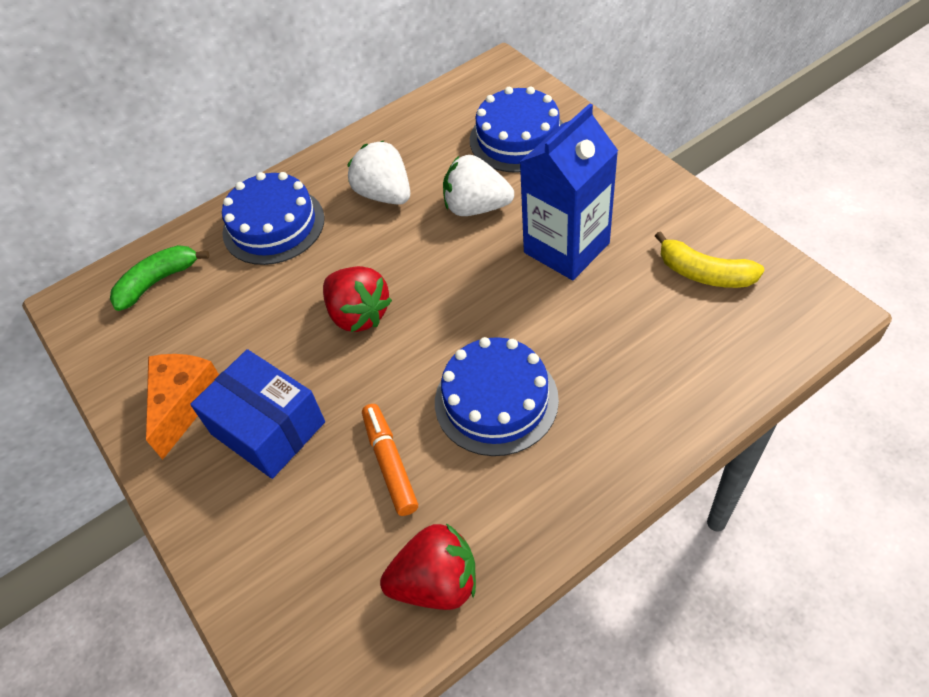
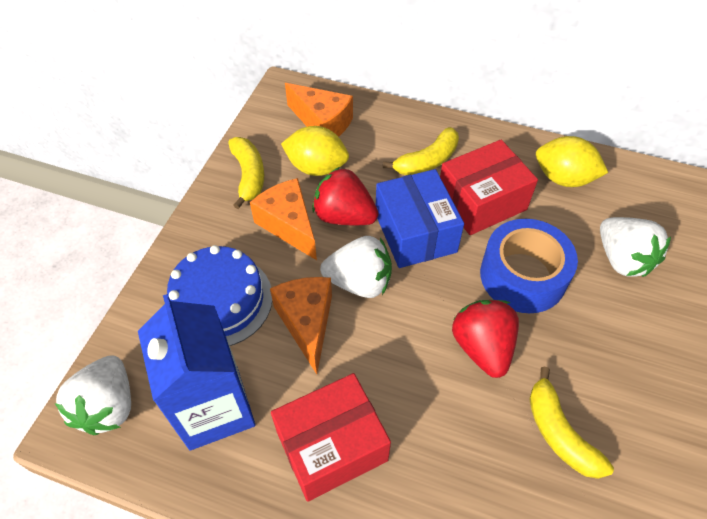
blue cake: [222,172,325,265] [435,337,559,456] [470,87,563,173] = 3 -> [167,245,272,346] = 1
blue tape: none = 0 -> [480,219,578,313] = 1
green banana: [110,245,209,311] = 1 -> none = 0
orange cheese: [146,354,219,460] = 1 -> [250,178,317,260] [270,277,332,374] [285,83,353,137] = 3
orange marker: [362,404,418,516] = 1 -> none = 0
red box: none = 0 -> [271,373,391,502] [440,140,538,235] = 2
white strawberry: [347,140,410,205] [443,155,514,216] = 2 -> [55,355,131,435] [320,236,392,298] [600,217,671,277] = 3
yellow banana: [655,231,764,288] = 1 -> [228,137,264,209] [383,127,459,175] [529,367,614,479] = 3
yellow lemon: none = 0 -> [281,126,349,176] [536,136,608,187] = 2

